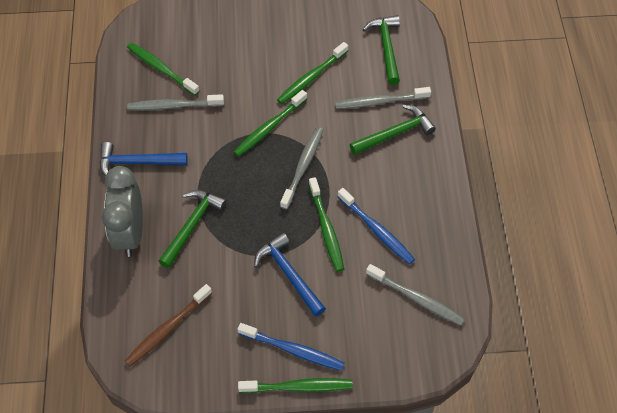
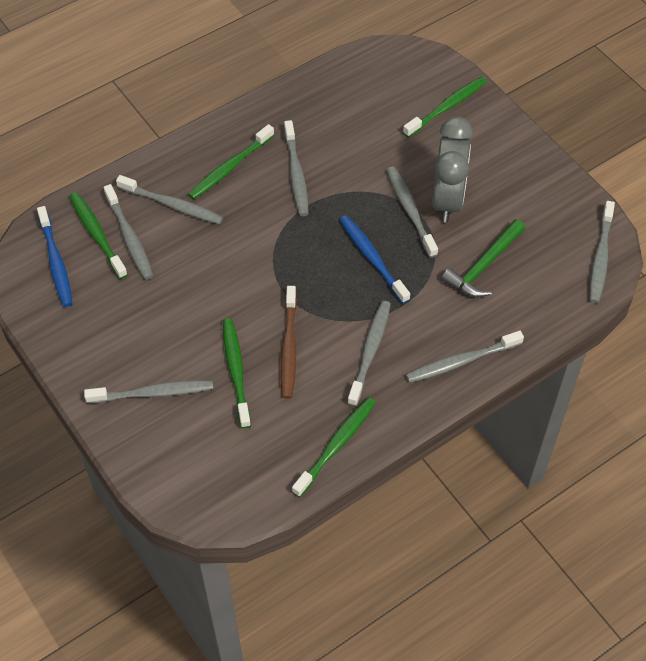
blue hammer: [100,142,188,176] [254,233,326,317] = 2 -> none = 0
green hammer: [158,190,227,268] [350,105,436,155] [362,15,400,85] = 3 -> [441,219,525,298] = 1
grey toothbrush: [127,94,224,111] [280,127,323,210] [335,87,431,109] [366,264,465,325] = 4 -> [84,380,213,403] [104,184,153,280] [116,175,223,224] [284,120,309,216] [347,301,391,407] [387,167,438,258] [406,331,524,383] [589,201,615,303] = 8

